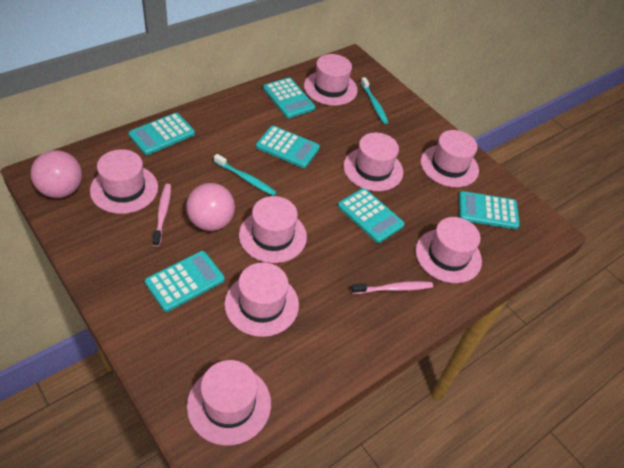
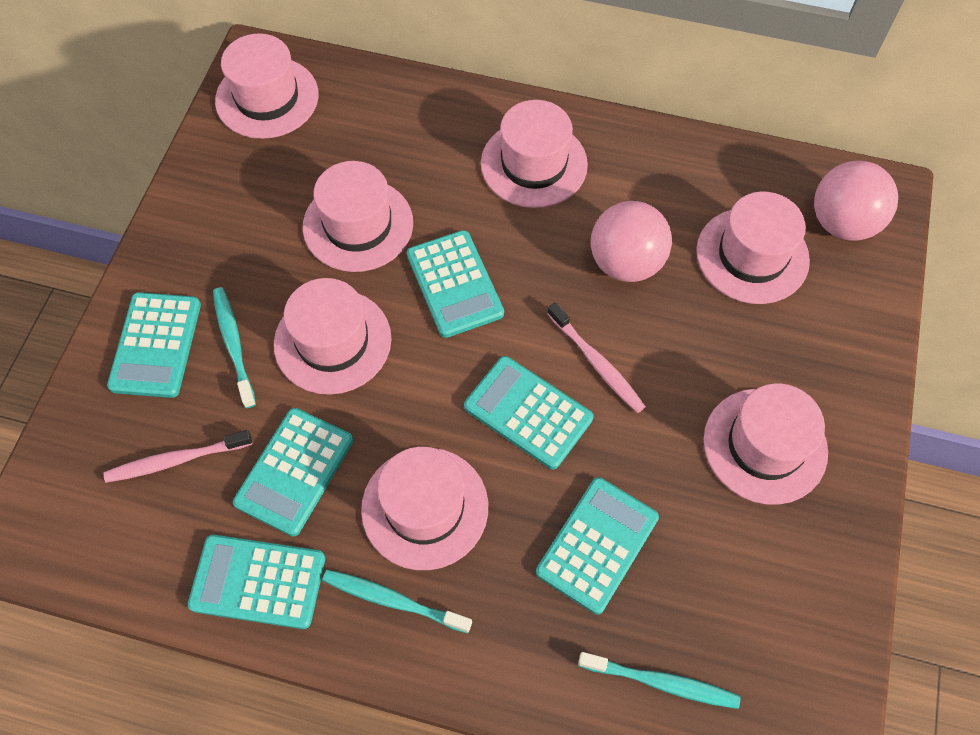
pink hat: [90,149,158,214] [187,360,271,445] [224,262,299,337] [239,196,307,263] [304,54,358,106] [343,132,403,191] [415,217,482,283] [420,130,479,187] = 8 -> [215,33,319,139] [274,278,392,395] [303,161,413,272] [361,447,488,570] [481,100,588,208] [696,192,810,304] [704,384,828,505] = 7
turquoise toothbrush: [214,154,277,196] [361,77,389,124] = 2 -> [213,287,256,408] [322,570,472,633] [578,652,741,709] = 3

